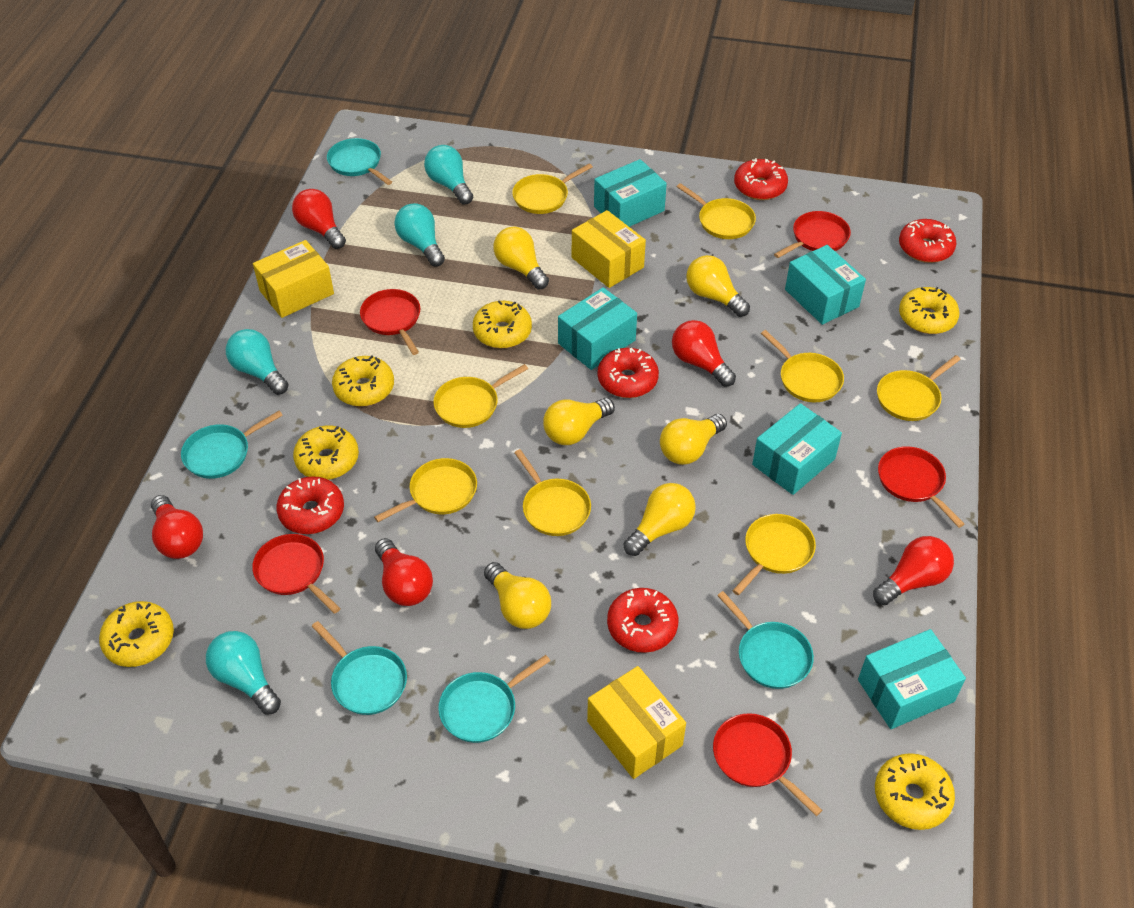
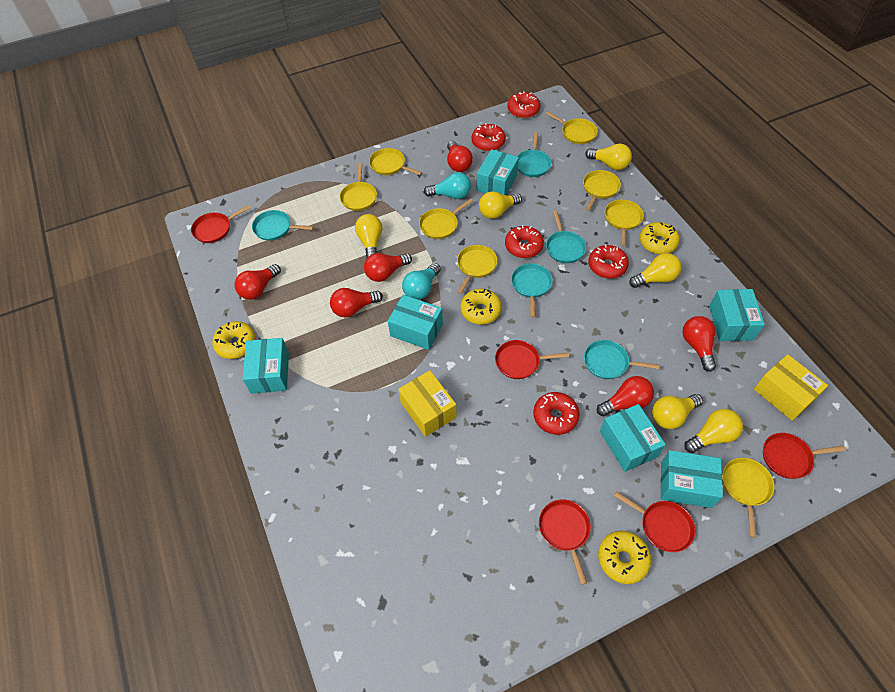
red light bulb: [151,495,203,559] [292,189,346,249] [375,538,433,606] [672,320,736,387] [873,536,954,605] = 5 -> [235,264,281,300] [330,288,383,317] [364,253,412,282] [447,141,473,172] [597,376,654,416] [683,316,716,372] = 6
turquoise box: [558,287,637,370] [594,159,667,227] [752,403,842,495] [785,245,866,325] [858,629,966,729] = 5 -> [243,338,289,394] [388,295,443,350] [477,149,519,195] [600,404,666,472] [661,450,723,508] [709,289,765,341] = 6
turquoise light bulb: [206,631,281,715] [226,329,289,395] [394,203,445,267] [424,145,473,205] = 4 -> [402,263,441,300] [424,172,471,199] = 2
yellow box: [253,240,334,318] [572,210,646,288] [587,666,686,779] = 3 -> [398,370,456,437] [754,355,828,421] = 2
yellow donut: [99,601,174,667] [293,425,359,480] [332,355,394,407] [473,301,532,348] [875,753,955,830] [899,287,960,334] = 6 -> [212,321,256,359] [460,288,502,325] [598,531,651,584] [640,222,680,254] = 4

